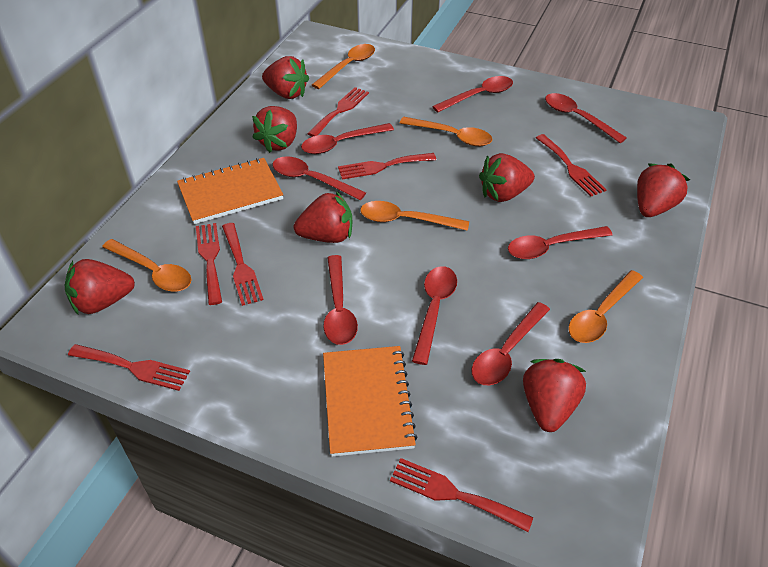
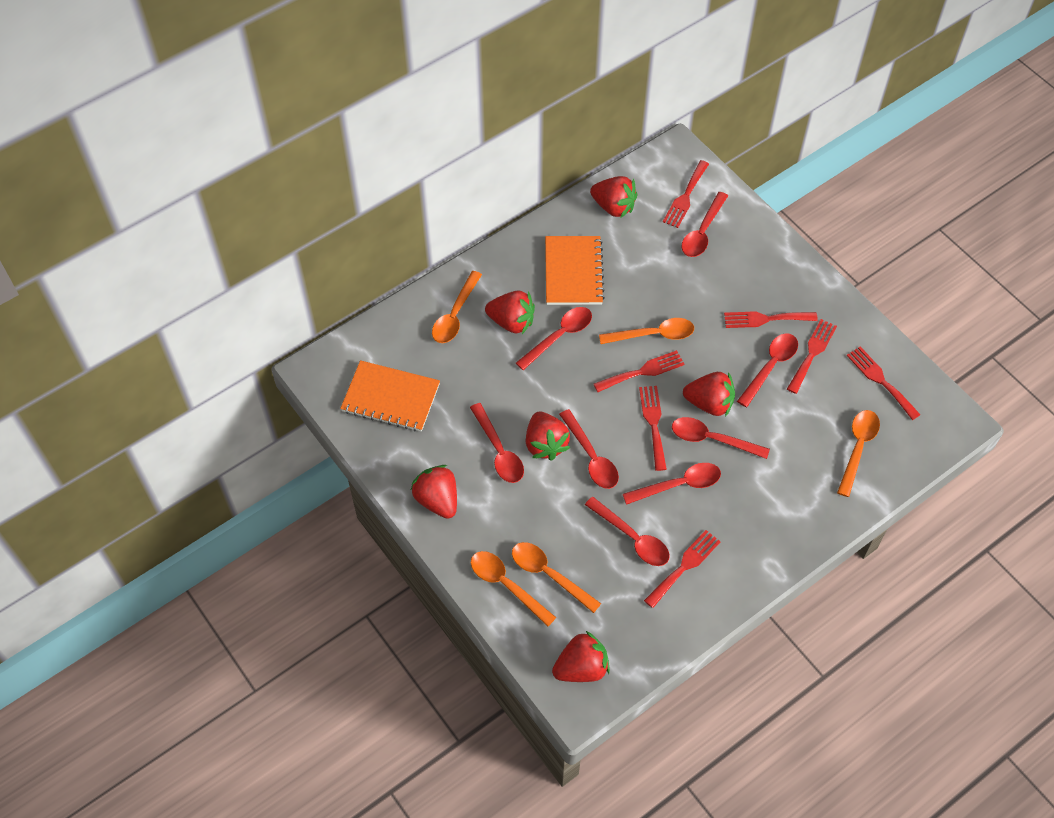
red strawberry: [64,259,135,315] [252,106,297,153] [262,56,309,99] [294,191,352,243] [479,153,535,202] [523,359,586,432] [637,163,690,217] = 7 -> [411,465,457,519] [485,290,535,334] [526,412,570,461] [552,631,610,682] [590,176,638,218] [683,372,735,417] = 6

